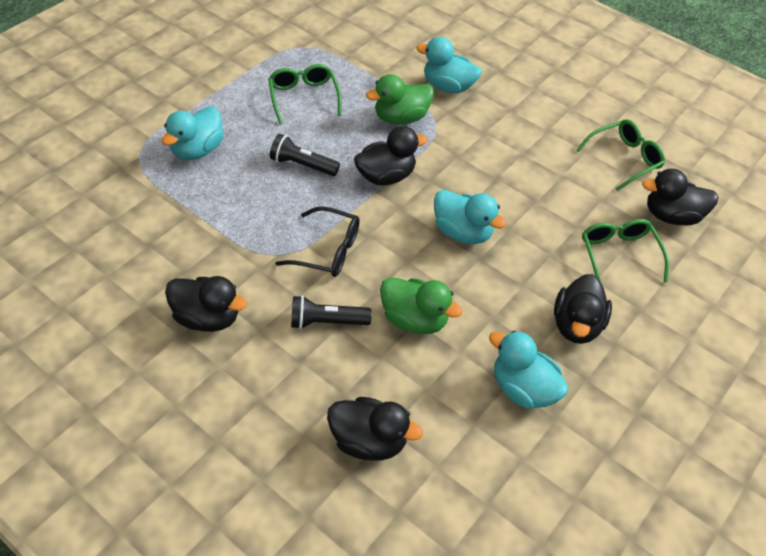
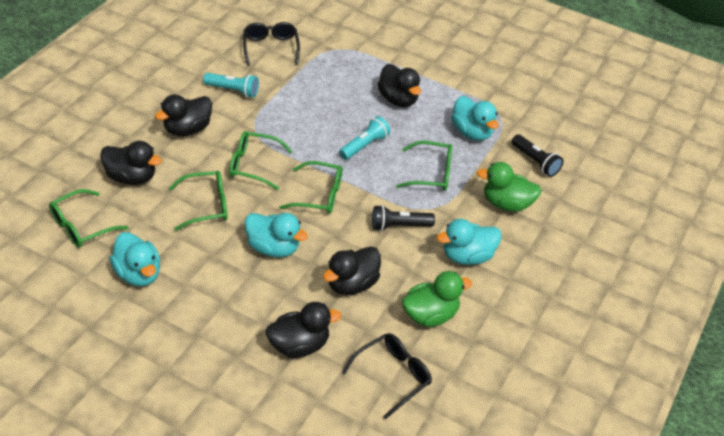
black glasses: [275,206,360,277] = 1 -> [243,22,300,66] [342,333,432,419] = 2
green glasses: [268,64,342,124] [576,119,665,191] [582,219,669,284] = 3 -> [49,189,128,248] [169,171,228,231] [229,131,293,190] [279,161,343,214] [396,141,452,191] = 5
turquoise flashlight: none = 0 -> [203,73,259,98] [339,116,391,160] = 2

